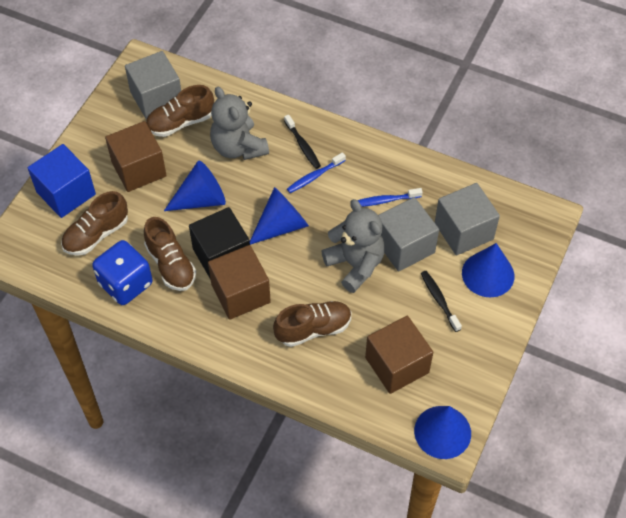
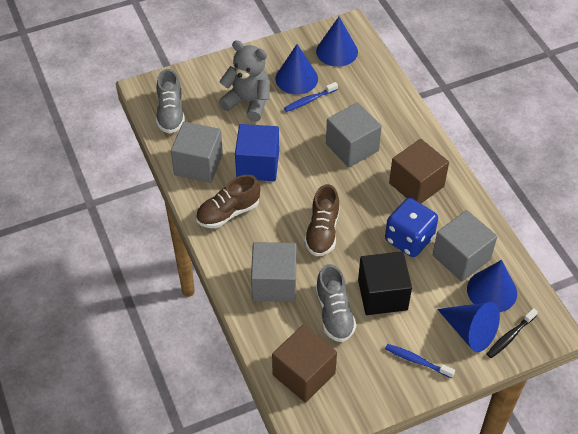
black toothbrush: [284,115,321,169] [421,271,462,332] = 2 -> [487,308,538,358] = 1
brown cube: [105,121,167,192] [208,245,271,320] [365,316,433,394] = 3 -> [272,325,337,403] [389,139,449,203] = 2
brown shoe: [61,191,128,256] [144,217,196,291] [146,85,214,137] [273,301,351,347] = 4 -> [196,175,260,228] [304,184,340,256] = 2
grey cube: [125,51,181,119] [379,197,439,272] [435,183,500,256] = 3 -> [171,122,223,183] [251,242,297,302] [326,102,382,168] [433,210,497,282] = 4
grey shoe: none = 0 -> [156,69,185,133] [315,264,356,342] = 2
grey teddy bear: [210,87,269,160] [321,199,385,293] = 2 -> [219,40,270,121] = 1

